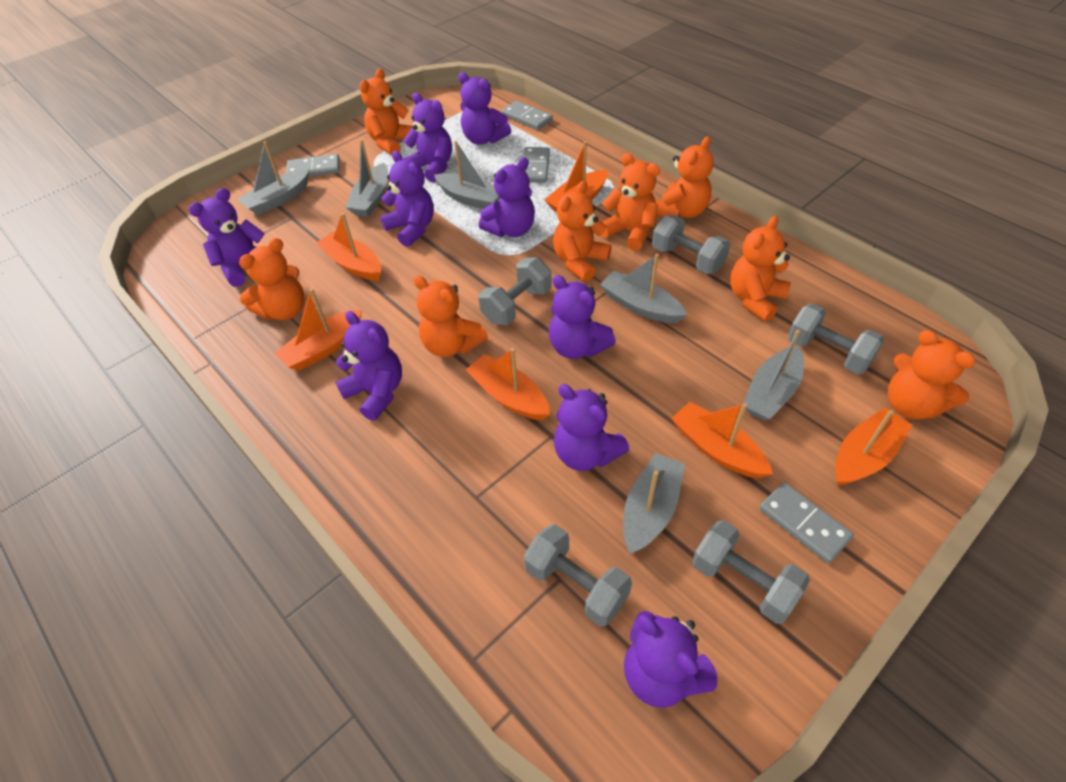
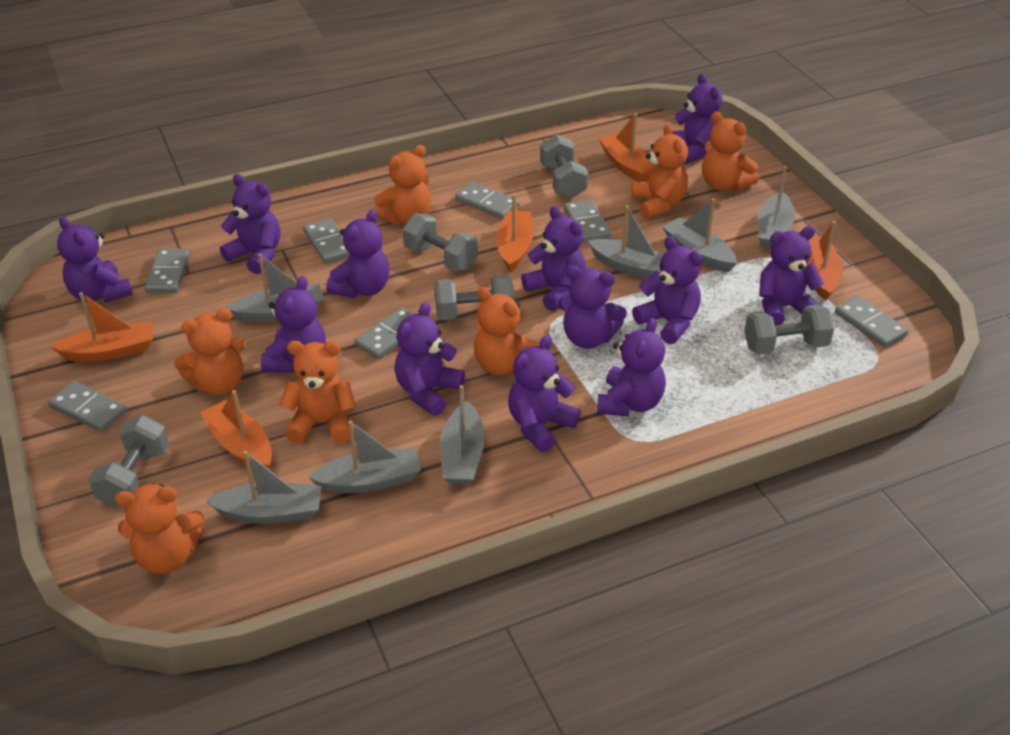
grey boat: [237,141,309,215] [345,139,388,217] [434,141,500,209] [600,254,687,323] [623,453,685,554] [744,330,804,421] = 6 -> [205,451,321,524] [227,254,324,322] [308,420,421,493] [440,385,485,485] [588,205,664,279] [662,198,737,272] [757,166,795,249] = 7
grey domino: [286,154,340,177] [502,100,553,130] [523,147,550,182] [759,482,854,563] = 4 -> [48,381,127,432] [145,249,190,293] [303,218,350,264] [355,307,414,359] [455,182,519,219] [564,199,611,243] [835,296,908,348] = 7
orange boat: [275,288,362,371] [317,213,381,281] [466,348,550,420] [544,141,608,213] [671,402,773,478] [835,408,912,486] = 6 -> [51,292,153,362] [201,390,272,469] [496,194,533,272] [599,113,650,182] [806,221,843,301] = 5
orange teddy bear: [239,238,305,320] [360,69,413,155] [414,275,488,357] [553,181,611,282] [601,153,660,251] [656,136,714,218] [730,216,791,322] [888,330,975,420] = 8 -> [115,484,205,574] [174,308,246,395] [279,341,356,444] [373,145,432,225] [474,287,539,375] [631,124,688,218] [702,112,758,191] = 7
purple teddy bear: [189,188,265,287] [335,311,402,421] [380,150,434,247] [403,93,452,182] [458,72,511,145] [479,157,535,237] [549,275,616,359] [554,384,630,471] [624,611,717,708] = 9 -> [57,216,133,303] [220,174,280,274] [261,276,326,373] [326,209,389,298] [394,302,465,416] [508,335,581,452] [521,206,586,311] [558,266,627,349] [597,318,666,416] [632,236,703,344] [672,73,722,164] [759,226,824,325] = 12

